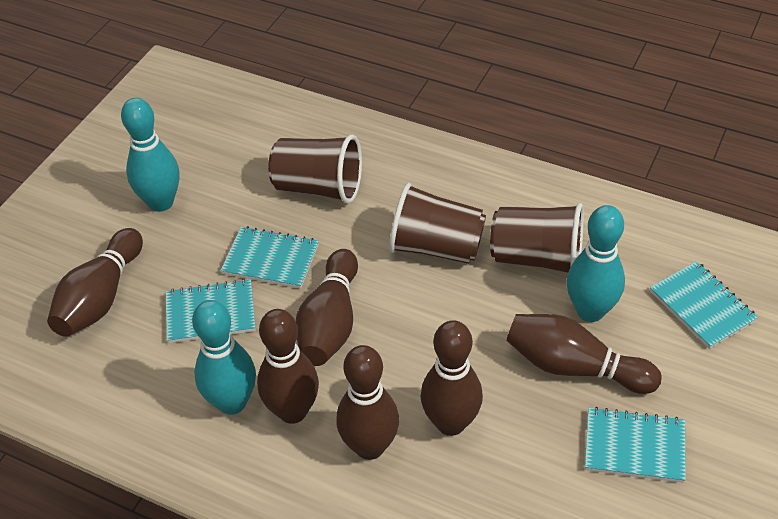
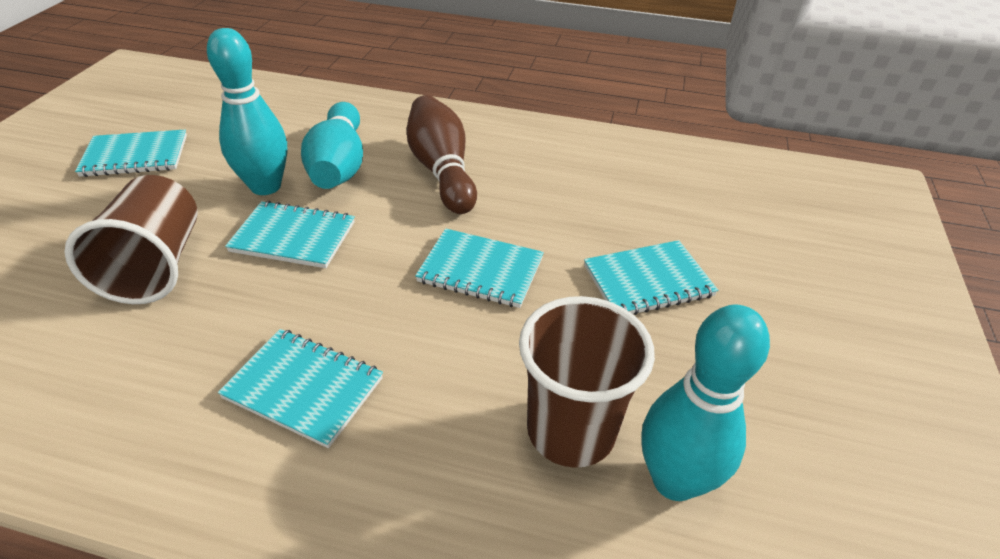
brown bowling pin: [47,228,143,337] [257,309,319,424] [296,249,358,366] [336,345,399,460] [421,320,483,436] [506,314,662,394] = 6 -> [407,95,477,214] = 1
brown cup: [268,134,362,204] [389,183,486,264] [490,203,584,273] = 3 -> [64,175,198,304] [519,296,655,468] = 2
turquoise notebook: [165,279,256,343] [221,226,319,289] [585,407,686,483] [650,261,758,349] = 4 -> [75,130,187,177] [218,329,383,448] [225,201,355,268] [415,228,544,308] [584,240,718,315] = 5

